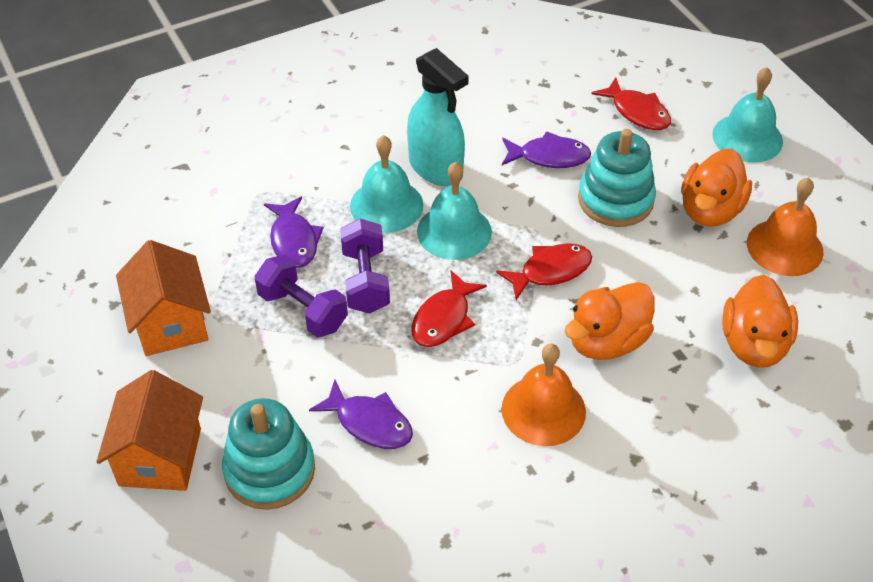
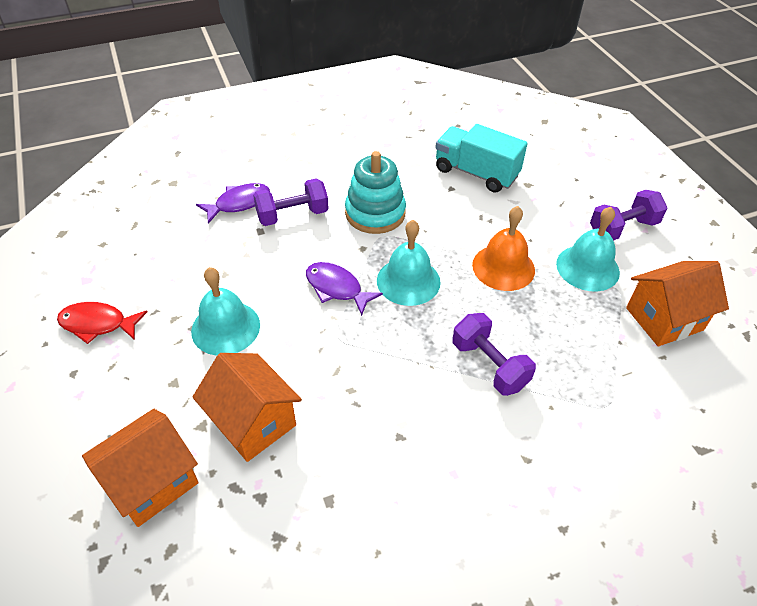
orange bell: [502,344,586,446] [747,178,823,276] = 2 -> [472,206,535,291] = 1
orange duck: [565,282,655,360] [681,149,752,227] [722,275,798,368] = 3 -> none = 0
orange house: [96,370,203,491] [116,240,211,356] = 2 -> [82,409,199,527] [192,353,302,462] [626,261,729,346] = 3
purple dumbbell: [254,255,348,338] [340,219,390,313] = 2 -> [253,178,329,226] [452,313,536,396] [590,190,667,241] = 3
purple fish: [264,196,324,268] [309,380,413,449] [502,131,591,168] = 3 -> [196,183,270,224] [306,262,383,316] = 2
red fish: [411,270,487,347] [496,243,592,300] [591,77,671,130] = 3 -> [57,302,147,344] = 1
turquoise spray bottle: [407,48,469,186] = 1 -> none = 0
turquoise stacking toy: [222,398,315,510] [578,129,656,227] = 2 -> [345,151,406,234] = 1
turquoise truck: none = 0 -> [435,124,528,193] = 1

